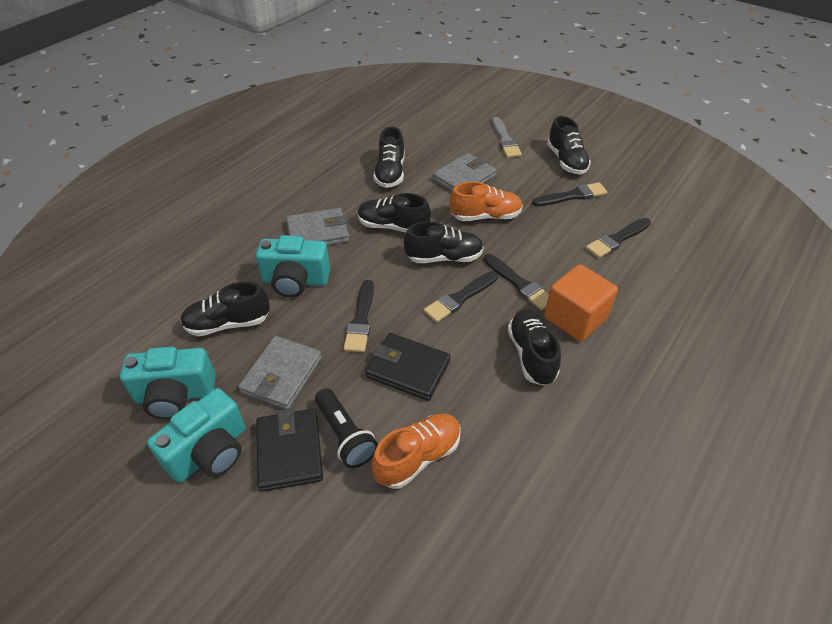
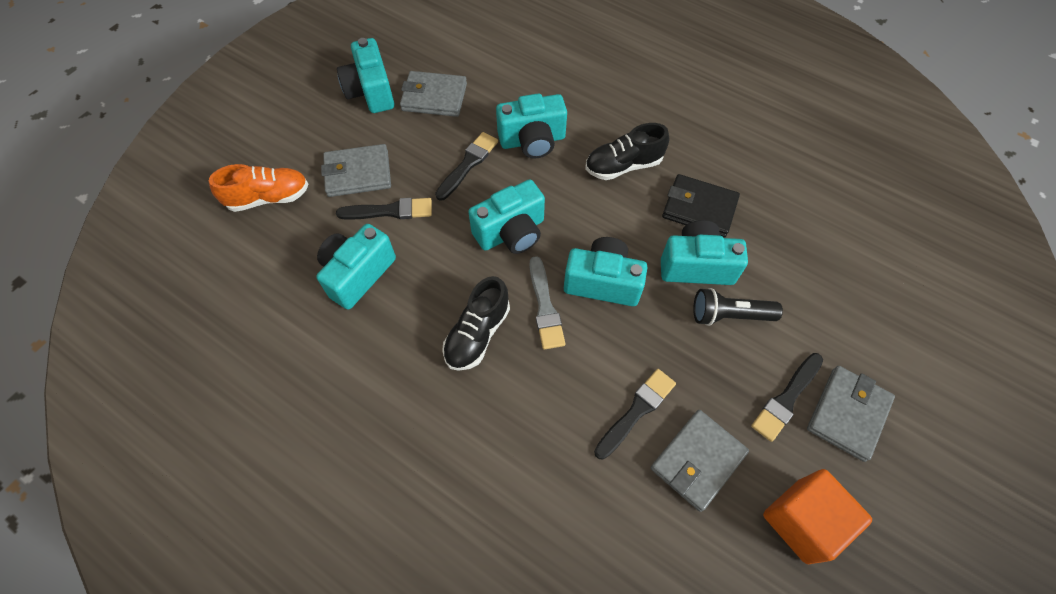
black brush: [344,280,374,352] [424,271,498,323] [484,254,549,310] [532,182,607,206] [586,218,651,258] = 5 -> [336,198,432,220] [435,132,498,201] [594,369,676,460] [751,353,823,442] = 4
black shoe: [180,281,270,337] [358,193,431,233] [373,127,405,188] [404,221,484,263] [508,309,561,386] [547,116,591,174] = 6 -> [442,276,510,371] [585,123,669,180] = 2
black wallet: [256,408,323,492] [366,333,451,401] = 2 -> [662,174,740,238] = 1
grey wallet: [238,336,322,409] [286,208,349,245] [433,153,497,191] = 3 -> [321,144,391,197] [400,71,467,117] [651,410,749,512] [807,366,895,462] = 4
orange shoe: [372,413,461,489] [449,182,523,221] = 2 -> [209,164,309,212] = 1
turquoise camera: [120,347,216,419] [147,388,246,483] [256,235,330,298] = 3 -> [316,224,396,310] [337,38,394,113] [468,179,545,254] [496,93,567,159] [564,237,648,306] [661,220,748,285] = 6

